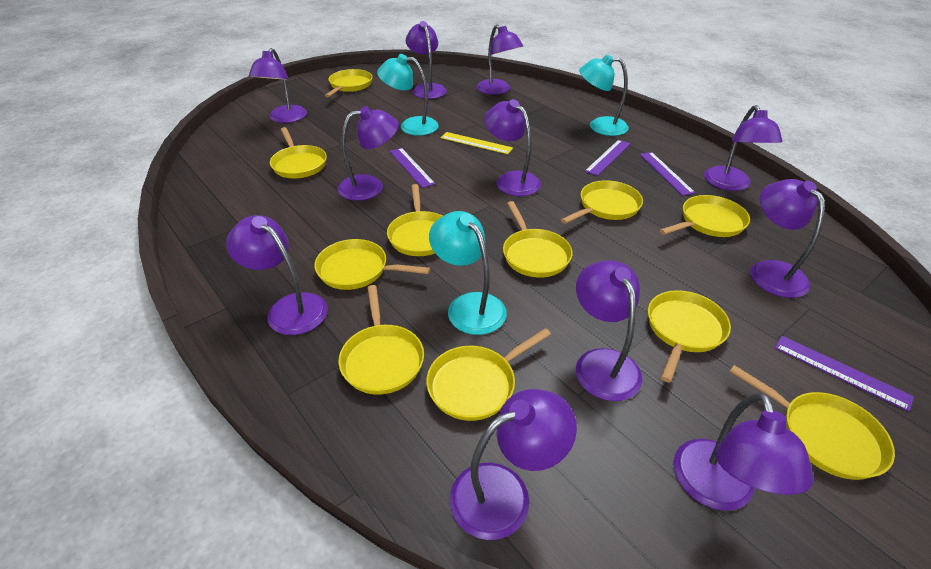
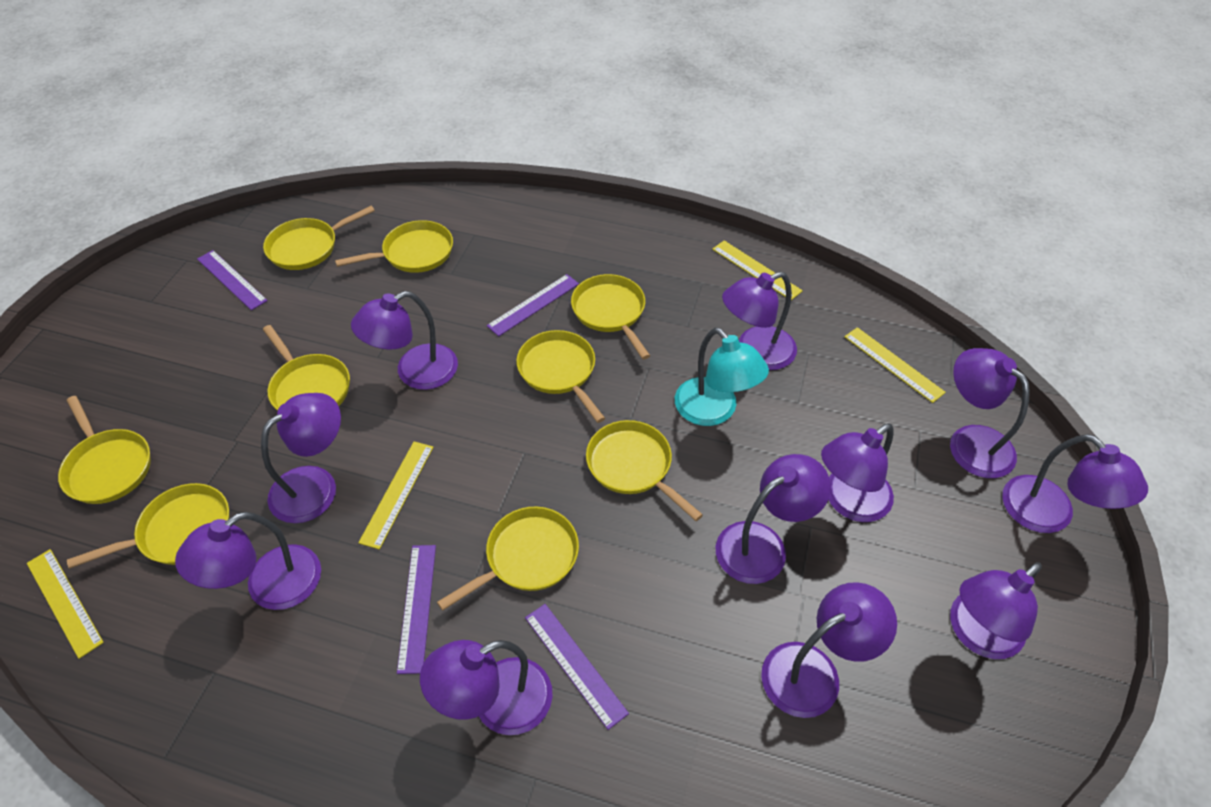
turquoise lamp: [377,54,439,136] [429,211,507,335] [579,54,629,136] = 3 -> [675,327,769,426] = 1
yellow pan: [270,127,327,178] [314,239,430,290] [325,69,373,97] [338,285,424,395] [387,184,442,256] [426,328,551,421] [503,201,573,278] [561,180,643,224] [648,290,731,383] [660,195,750,237] [729,365,895,480] = 11 -> [58,396,151,504] [67,483,229,569] [263,206,375,270] [263,325,350,410] [335,220,453,273] [437,507,579,611] [516,330,605,423] [571,274,650,359] [586,420,703,521] = 9
yellow ruler: [441,132,513,154] = 1 -> [27,549,104,659] [358,441,433,549] [712,240,803,300] [844,327,946,403] = 4

